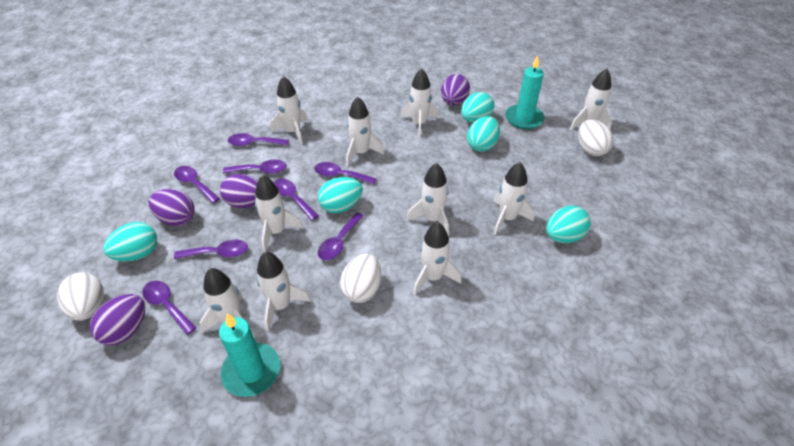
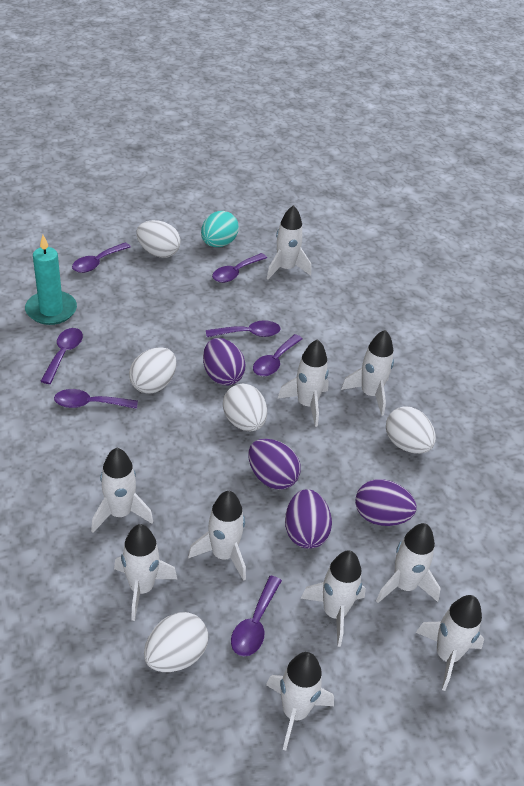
purple spoon: [142,280,197,335] [174,166,220,203] [174,240,248,259] [223,160,287,174] [228,133,289,146] [273,179,319,220] [314,162,377,184] [318,213,364,260] = 8 -> [40,328,83,384] [54,389,138,409] [72,242,131,273] [206,320,281,337] [212,253,267,283] [231,576,282,656] [253,334,302,376] = 7
turquoise candle: [219,314,280,397] [505,55,545,130] = 2 -> [25,235,77,325] = 1
turquoise egg: [103,222,157,262] [318,177,363,213] [461,92,494,123] [467,116,500,152] [546,206,591,243] = 5 -> [201,211,239,247] = 1
white egg: [57,272,104,321] [340,254,381,303] [578,119,613,156] = 3 -> [129,347,176,394] [136,220,181,258] [144,612,208,672] [223,383,267,431] [386,406,436,454] = 5

